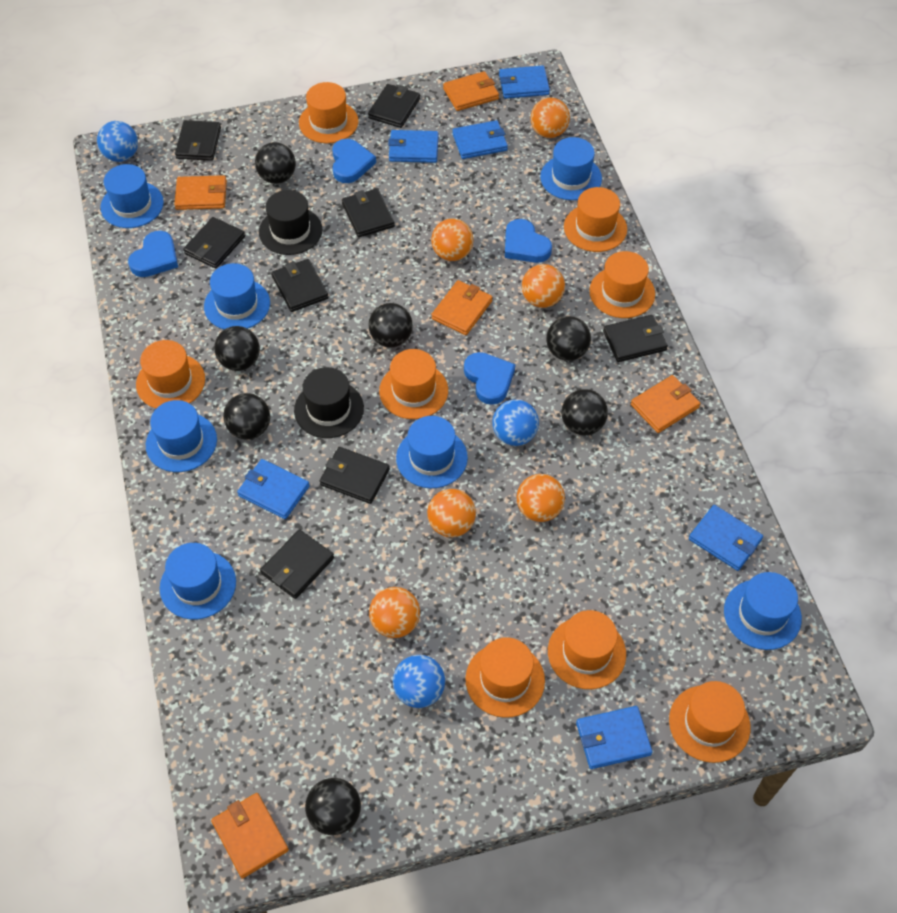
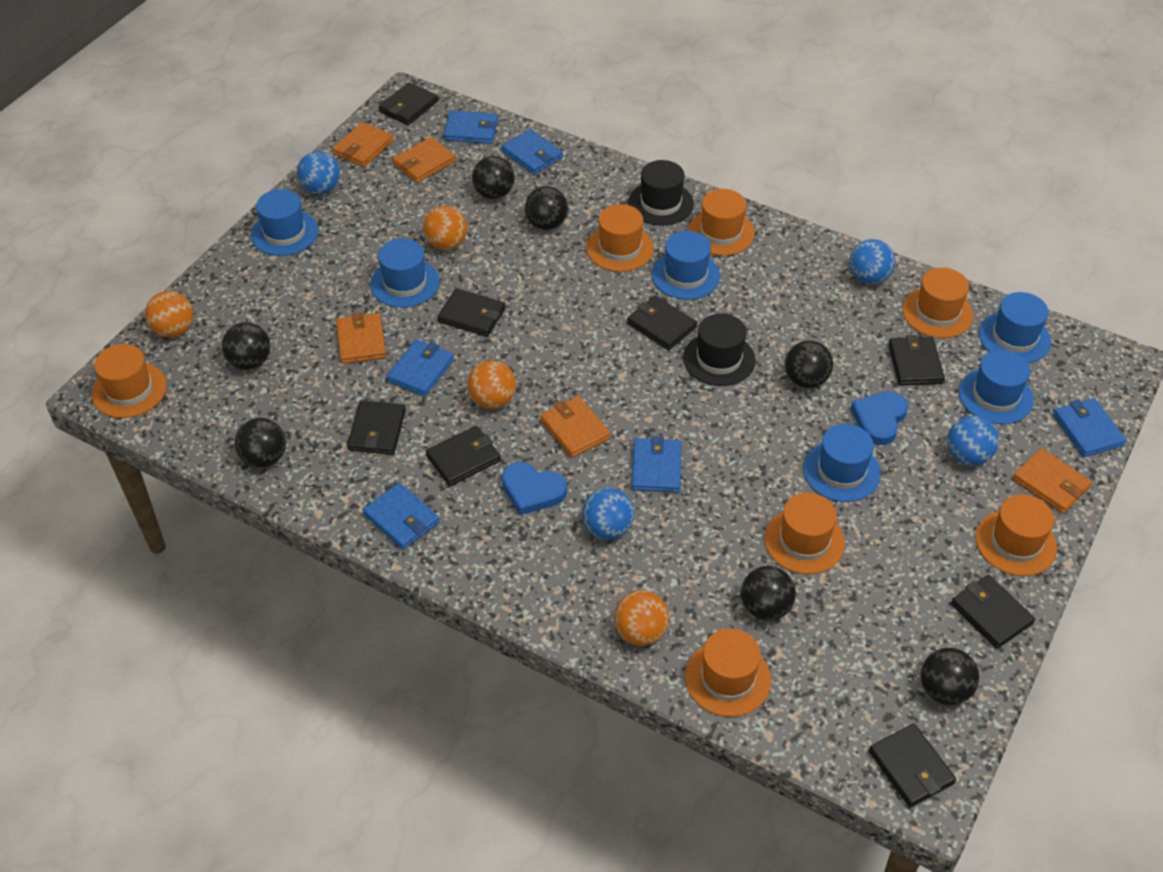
blue ball: [97,121,138,162] [393,655,445,708] [492,399,539,446] = 3 -> [297,151,340,194] [582,488,634,540] [849,239,895,284] [947,416,999,466] = 4
blue hat: [100,164,164,228] [146,400,217,472] [160,543,236,620] [204,263,270,330] [396,416,468,488] [540,137,602,200] [724,572,802,650] = 7 -> [251,189,318,256] [370,239,439,308] [652,231,720,300] [803,424,881,502] [959,350,1034,424] [979,292,1051,363] = 6
blue heart: [128,231,178,277] [332,139,376,183] [464,352,515,405] [505,219,552,263] = 4 -> [502,462,567,515] [851,391,908,445] = 2
orange ball: [369,587,420,638] [427,489,476,537] [431,218,473,261] [517,474,565,522] [522,264,565,308] [531,97,570,138] = 6 -> [145,291,193,338] [423,206,467,250] [467,360,516,409] [614,590,669,646] = 4
orange hat: [136,340,205,409] [299,82,358,143] [379,349,448,419] [465,637,545,718] [548,610,626,689] [564,187,627,252] [589,251,655,318] [669,681,751,763] = 8 -> [92,344,167,418] [586,204,654,272] [685,629,771,717] [688,189,755,256] [764,493,845,574] [902,268,973,338] [976,494,1057,576] = 7

